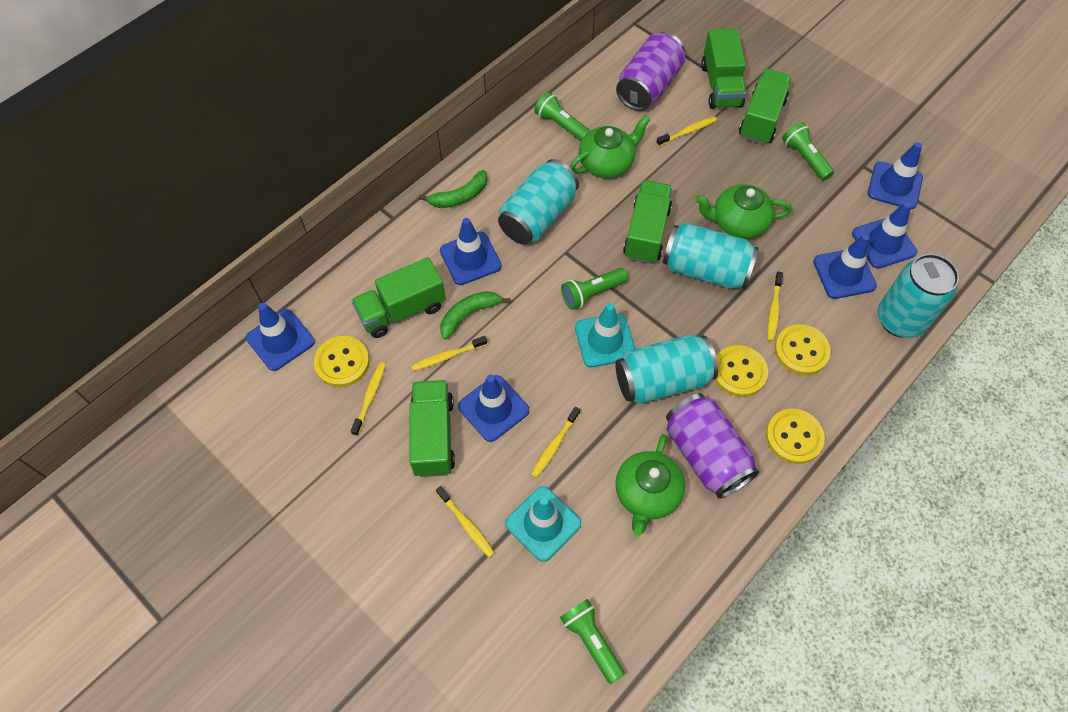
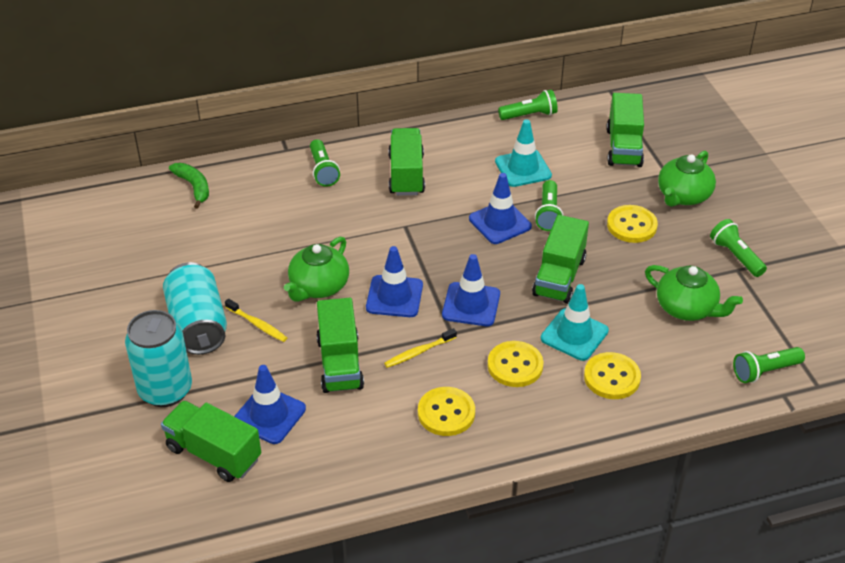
blue traffic cone: [246,303,315,371] [440,218,502,285] [458,375,529,442] [813,234,877,299] [852,202,917,269] [868,142,923,209] = 6 -> [234,365,306,444] [366,246,423,317] [442,254,500,326] [469,173,532,244] = 4
green banana: [419,170,487,208] [440,291,511,339] = 2 -> [169,163,209,209] = 1
green flashlight: [534,92,590,141] [560,599,625,684] [561,268,628,310] [782,122,834,181] = 4 -> [310,139,340,187] [498,89,558,120] [535,180,564,231] [710,219,767,277] [733,347,805,383] = 5
purple can: [616,32,685,111] [666,393,759,499] = 2 -> none = 0
turquoise can: [498,159,579,245] [615,335,718,404] [663,222,759,289] [878,254,959,338] = 4 -> [125,310,192,407] [163,262,227,355] = 2
yellow toothbrush: [351,362,386,436] [411,336,487,371] [436,486,495,558] [531,407,580,478] [656,116,717,146] [768,272,783,341] = 6 -> [225,299,287,342] [384,328,457,368] = 2

